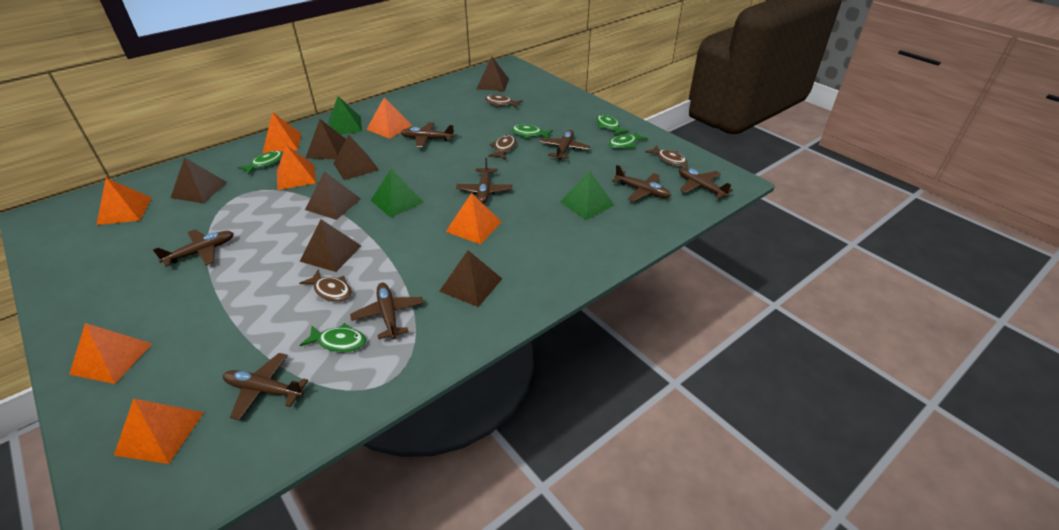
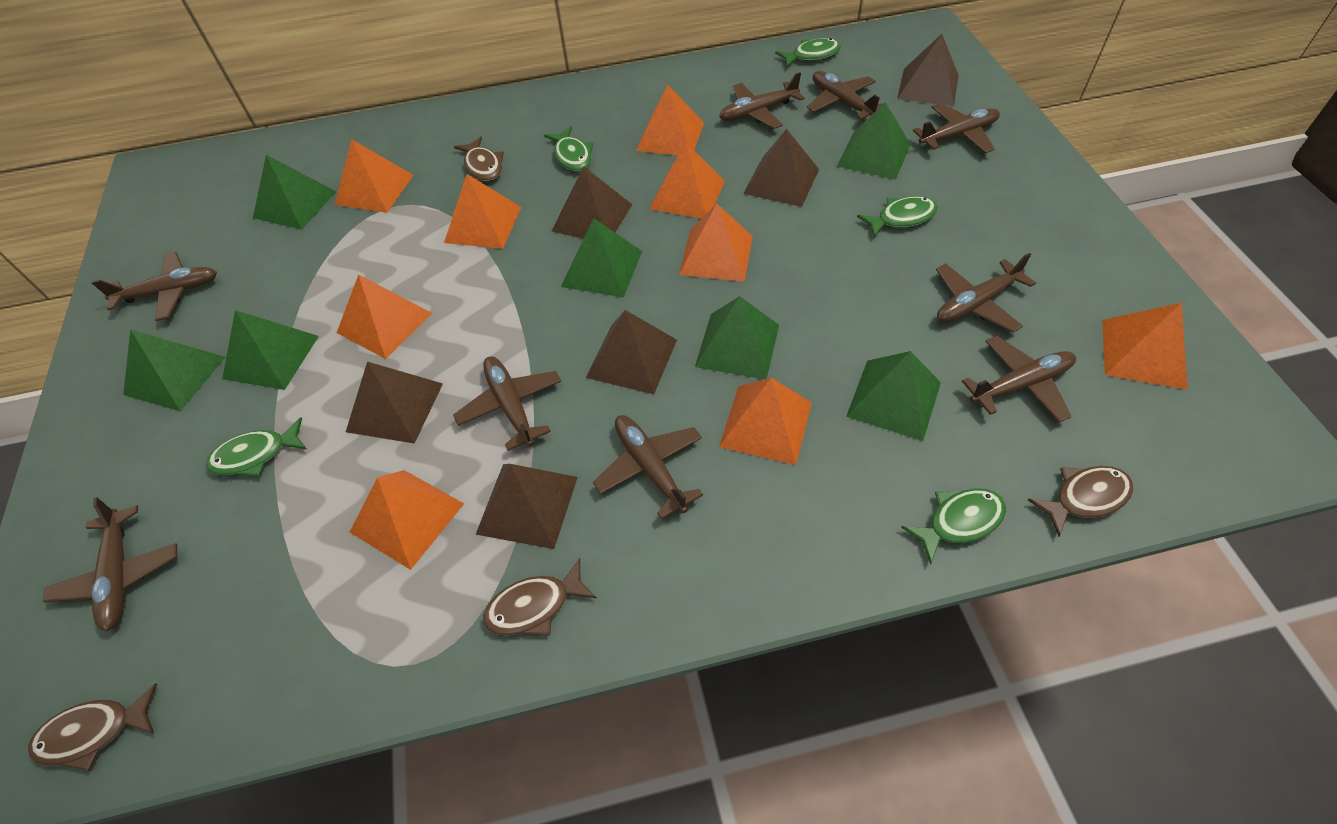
brown plane: [153,229,234,267] [223,353,308,420] [350,283,424,339] [401,122,454,148] [456,158,512,204] [540,130,590,160] [612,165,671,202] [679,167,733,199] = 8 -> [43,497,177,632] [91,252,217,321] [453,356,561,451] [593,415,703,520] [719,72,805,129] [807,71,883,120] [913,103,1000,153] [936,253,1036,333] [962,336,1076,423] = 9
brown pyramid: [170,157,227,203] [300,219,361,272] [305,171,361,220] [306,119,346,159] [333,135,379,180] [439,250,502,307] [477,56,509,91] = 7 -> [346,362,443,444] [475,464,578,549] [552,166,632,239] [586,310,677,394] [743,129,819,207] [897,34,959,106] = 6
green pyramid: [329,96,362,134] [371,169,424,218] [560,171,614,220] = 3 -> [123,329,225,411] [222,310,319,390] [253,155,336,230] [561,218,642,297] [695,296,779,379] [837,102,911,180] [846,351,941,441] = 7
orange pyramid: [69,323,153,384] [96,178,152,225] [114,398,204,464] [262,112,301,153] [277,145,316,190] [366,98,412,139] [446,193,502,244] = 7 -> [335,139,413,213] [337,274,432,359] [350,470,464,570] [444,174,521,249] [636,85,704,156] [650,143,725,219] [679,204,753,282] [719,378,812,465] [1102,302,1188,390] = 9

